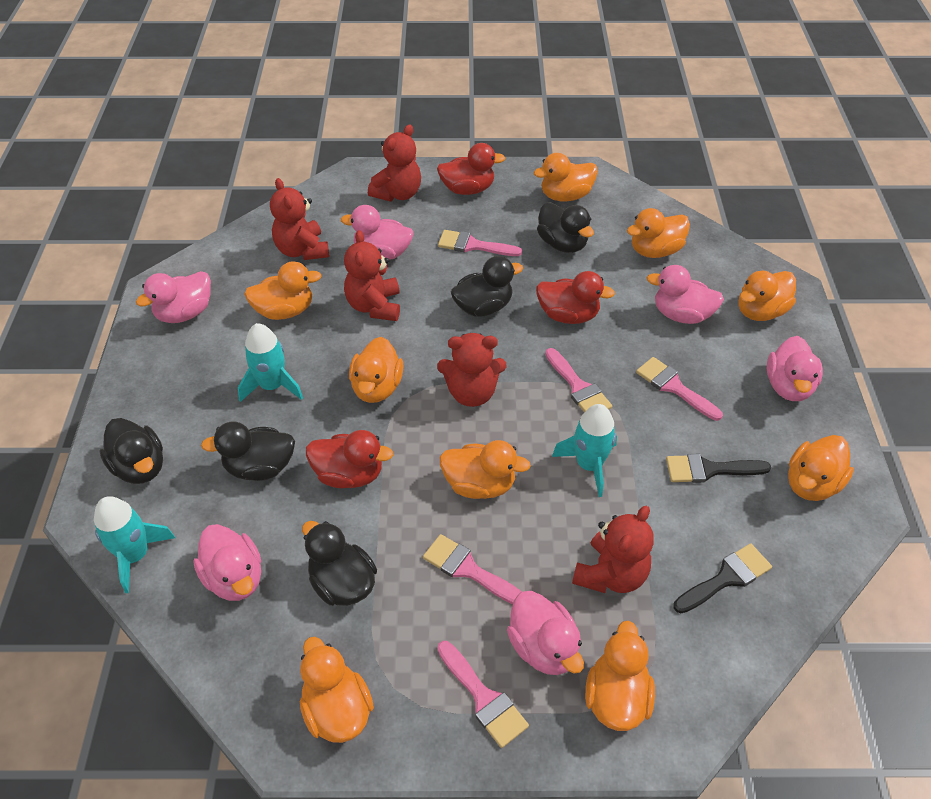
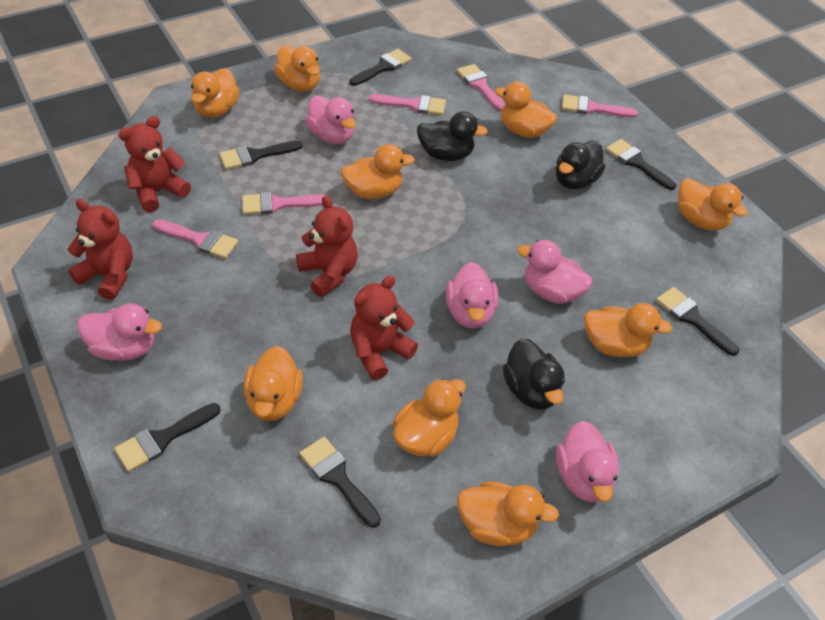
black brush: [666,454,771,483] [673,543,772,613] = 2 -> [114,403,221,472] [219,141,303,170] [299,437,381,528] [349,49,412,86] [606,139,676,190] [656,287,739,356] = 6
black duck: [99,418,163,484] [201,422,295,481] [302,521,377,606] [451,256,523,317] [537,202,594,253] = 5 -> [417,111,488,161] [503,338,565,410] [556,141,606,189] = 3
pink duck: [136,271,211,323] [193,524,261,601] [341,205,413,260] [507,591,584,675] [646,265,724,324] [767,336,823,401] = 6 -> [77,303,162,361] [306,95,356,144] [446,262,498,329] [517,240,592,303] [556,421,619,502] = 5
red duck: [306,430,393,488] [437,143,505,195] [536,271,615,324] = 3 -> none = 0
red teddy bear: [270,178,329,260] [344,230,400,321] [368,125,421,201] [437,333,506,407] [572,506,654,593] = 5 -> [67,199,133,300] [119,116,191,212] [296,196,358,297] [350,276,418,380] = 4
turquoise rocket: [94,496,175,593] [238,323,303,402] [552,404,617,497] = 3 -> none = 0

